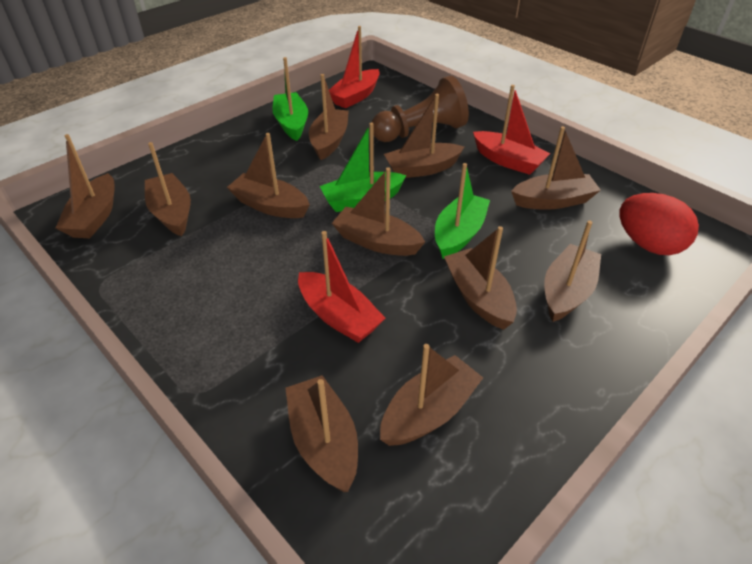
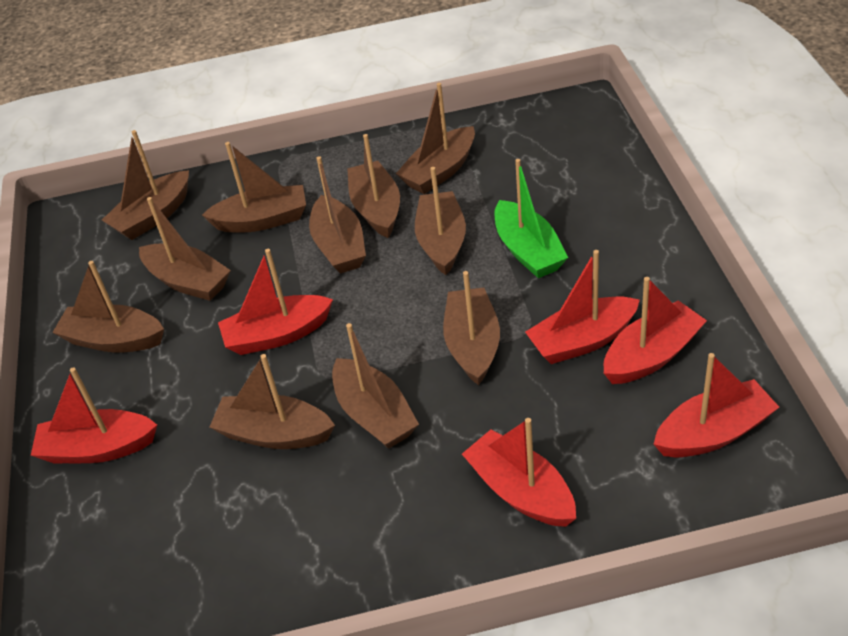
brown pawn: [372,76,469,142] = 1 -> none = 0
green boat: [272,57,308,141] [320,122,407,212] [435,163,490,259] = 3 -> [494,159,568,278] = 1
red boat: [298,231,385,343] [329,26,380,108] [473,85,550,175] = 3 -> [31,367,157,463] [218,249,333,355] [462,418,576,527] [525,250,640,364] [604,277,707,384] [654,353,779,457] = 6
red egg: [619,193,699,255] = 1 -> none = 0

